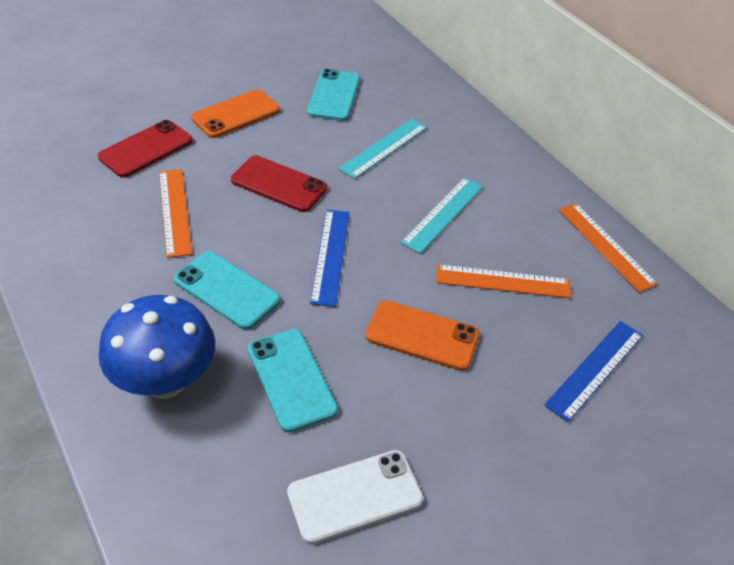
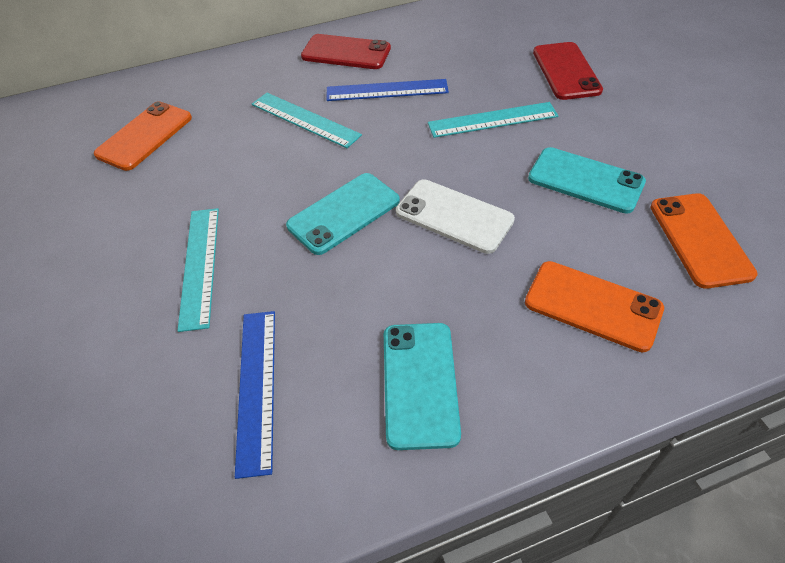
blue mushroom: [98,295,215,399] = 1 -> none = 0
orange phone: [191,89,280,138] [365,300,480,371] = 2 -> [94,101,192,171] [525,261,664,352] [650,193,758,289] = 3
orange ruler: [159,169,192,258] [436,264,571,298] [558,203,658,293] = 3 -> none = 0
turquoise ruler: [338,119,427,179] [400,177,483,254] = 2 -> [177,208,219,332] [252,93,362,148] [428,102,558,138] = 3

